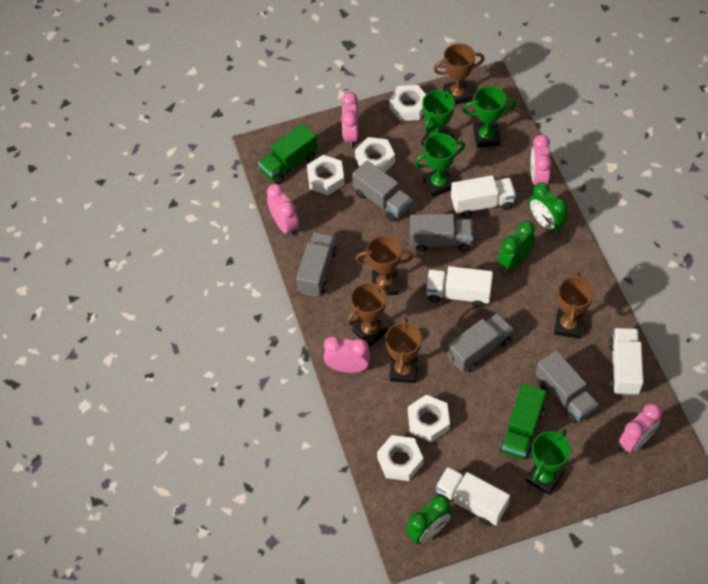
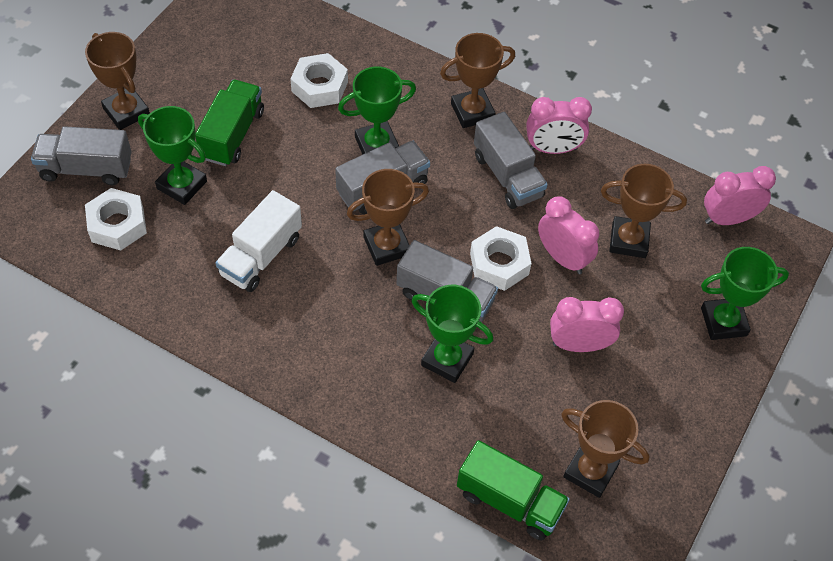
green clock: [406,495,452,544] [498,221,535,272] [529,183,568,234] = 3 -> none = 0
grey truck: [296,232,337,296] [352,160,412,222] [410,214,473,252] [448,313,513,372] [536,350,598,423] = 5 -> [31,126,132,185] [335,141,430,214] [397,240,498,322] [474,112,548,209] = 4
pink clock: [267,184,299,237] [324,336,370,373] [341,92,358,147] [531,135,552,185] [619,403,662,454] = 5 -> [526,97,592,154] [538,196,599,274] [550,297,624,352] [704,166,776,225] = 4
white nut: [307,155,345,195] [355,137,395,172] [377,435,423,481] [389,85,426,121] [408,395,450,442] = 5 -> [85,188,147,251] [290,53,348,108] [470,226,532,291] = 3
white truck: [426,266,493,308] [436,467,510,526] [451,175,516,218] [609,328,643,395] = 4 -> [216,190,302,292] = 1

